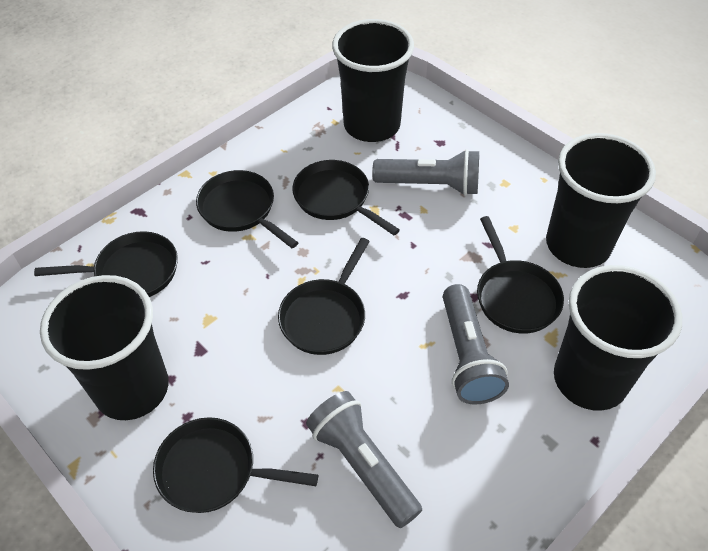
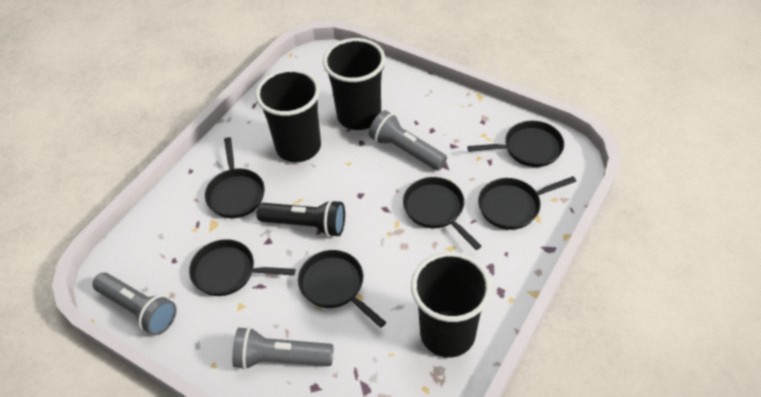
black cup: [40,275,169,420] [332,19,414,142] [546,133,656,268] [554,265,682,411] = 4 -> [255,69,321,162] [323,38,385,130] [411,252,492,357] = 3
black flashlight: none = 0 -> [257,200,345,237] = 1

